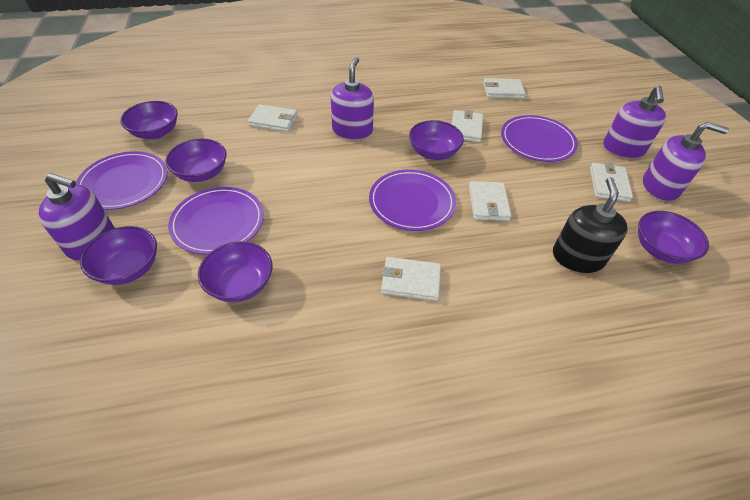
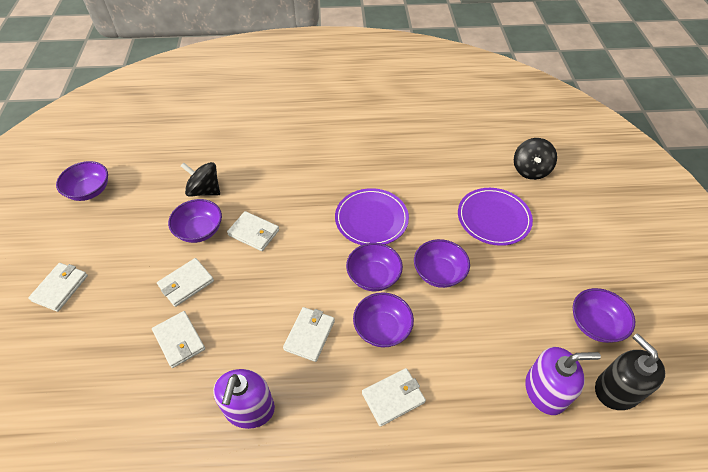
black spinning top: none = 0 -> [181,162,220,197] [514,138,557,180] = 2
purple plate: [76,151,168,210] [168,187,264,255] [369,170,456,231] [501,115,578,162] = 4 -> [335,188,409,245] [458,188,533,246] = 2
purple soap dispenser: [38,173,114,261] [331,57,374,140] [603,86,666,158] [643,122,729,201] = 4 -> [213,369,275,429] [525,347,601,415] = 2

